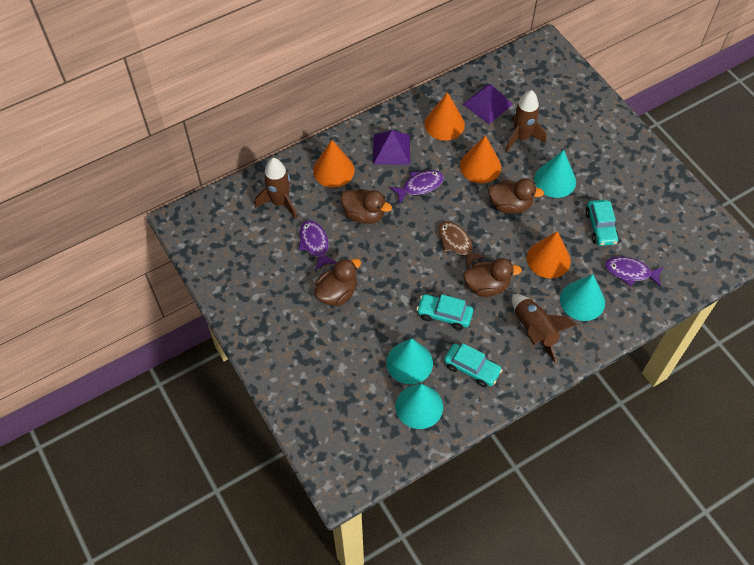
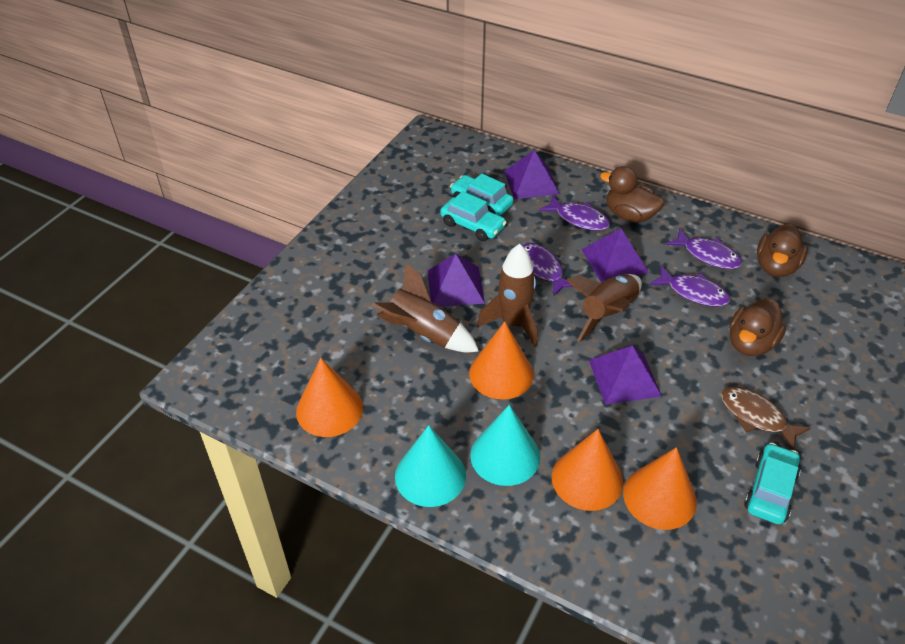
brown duck: [314,258,361,306] [340,189,392,224] [463,258,522,297] [488,178,544,214] = 4 -> [600,166,664,223] [730,298,786,356] [757,223,808,277] = 3
purple fish: [299,220,337,271] [389,170,444,204] [605,257,664,287] = 3 -> [523,243,573,297] [539,195,610,231] [650,265,730,306] [666,228,742,269] = 4
purple pyramid: [373,130,410,165] [463,84,513,124] = 2 -> [427,254,485,307] [504,150,560,199] [581,228,649,283] [589,345,662,405] = 4
turquoise cone: [386,338,433,384] [396,384,443,429] [534,150,576,198] [560,274,605,321] = 4 -> [395,425,466,507] [470,405,540,486] = 2

